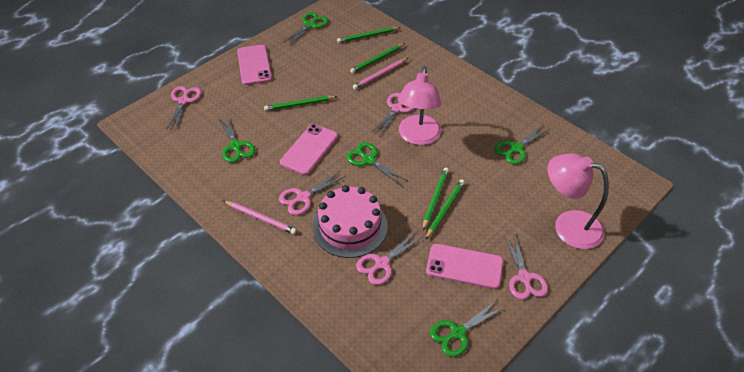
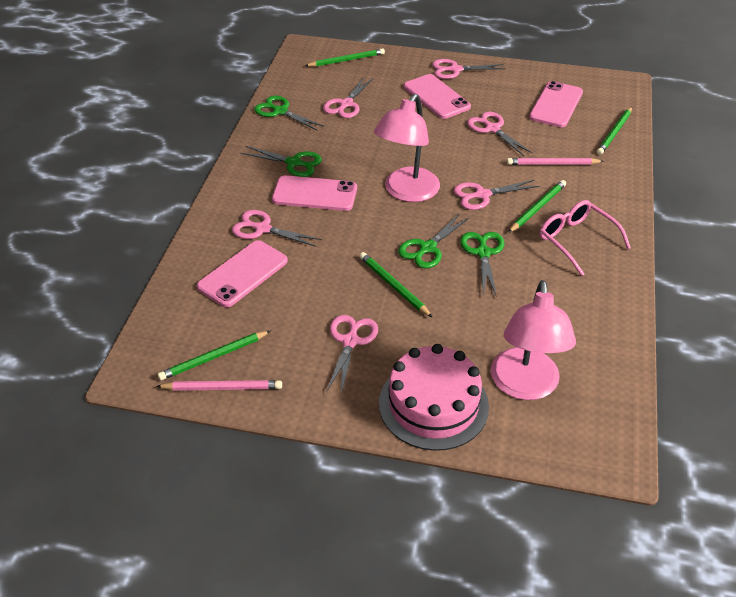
green scissors: [218,116,255,163] [283,12,328,46] [346,142,407,186] [430,299,505,357] [494,125,551,164] = 5 -> [240,146,322,177] [254,96,325,131] [398,213,470,268] [460,232,505,297] = 4
pink glasses: none = 0 -> [540,200,631,276] = 1
pink phone: [237,45,272,85] [280,124,338,175] [426,244,504,289] = 3 -> [197,240,288,307] [272,175,357,211] [404,74,471,119] [529,81,583,127] = 4
pink scissors: [166,86,202,131] [279,171,346,215] [356,231,424,285] [371,93,415,136] [504,233,548,300] = 5 -> [232,210,322,247] [323,77,373,118] [326,315,378,394] [432,59,506,79] [454,180,539,210] [467,112,532,156] = 6

